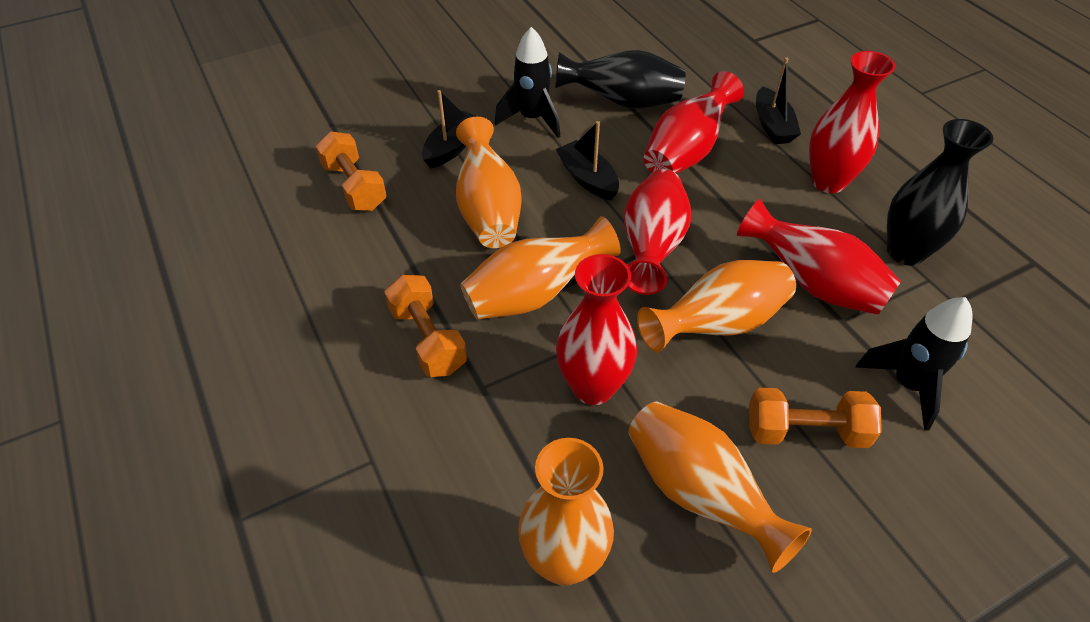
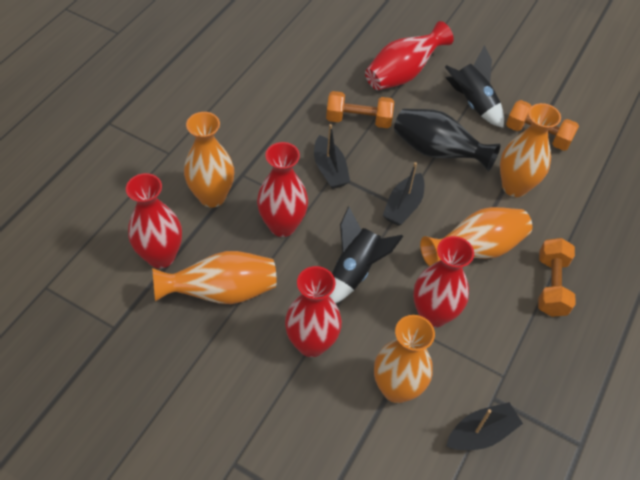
black vase: [555,50,685,109] [887,119,993,266] = 2 -> [394,108,500,171] = 1

